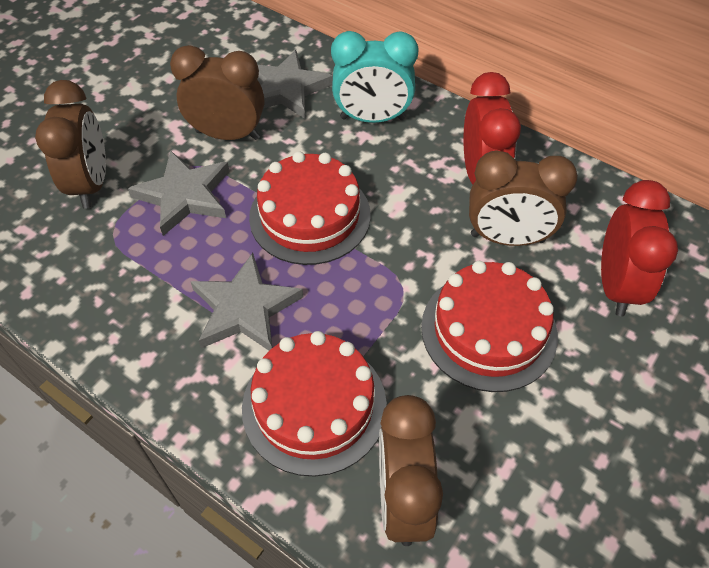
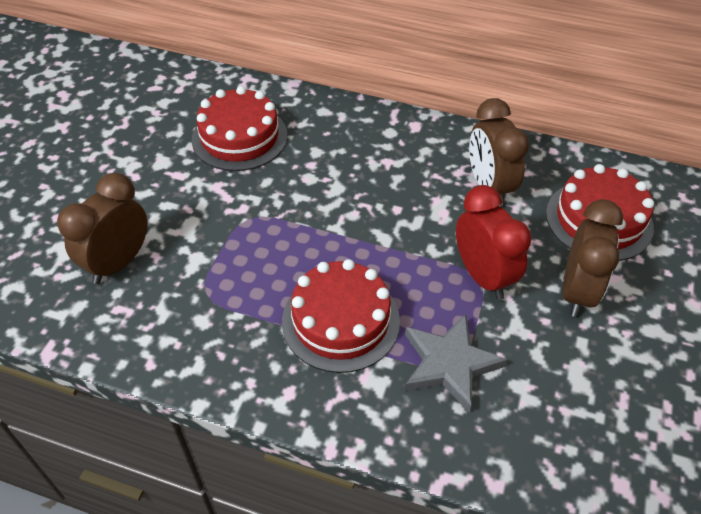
brown clock: [35,80,106,209] [170,45,264,140] [379,395,443,546] [469,150,578,246] = 4 -> [57,173,147,284] [469,98,529,207] [562,199,623,317] = 3
grey star: [128,150,229,236] [190,253,304,351] [257,50,333,119] = 3 -> [405,314,508,413] = 1
red clock: [464,72,521,184] [601,180,678,317] = 2 -> [456,185,532,300] = 1
turquoise clock: [331,31,419,123] = 1 -> none = 0

